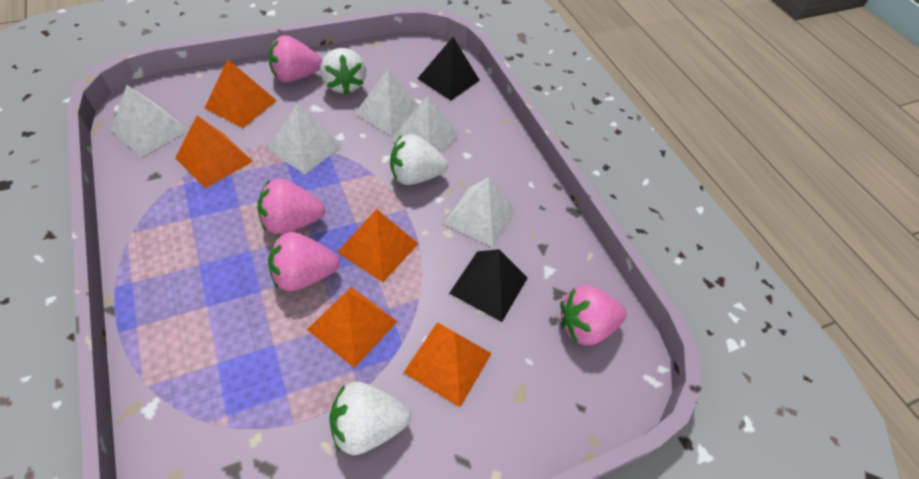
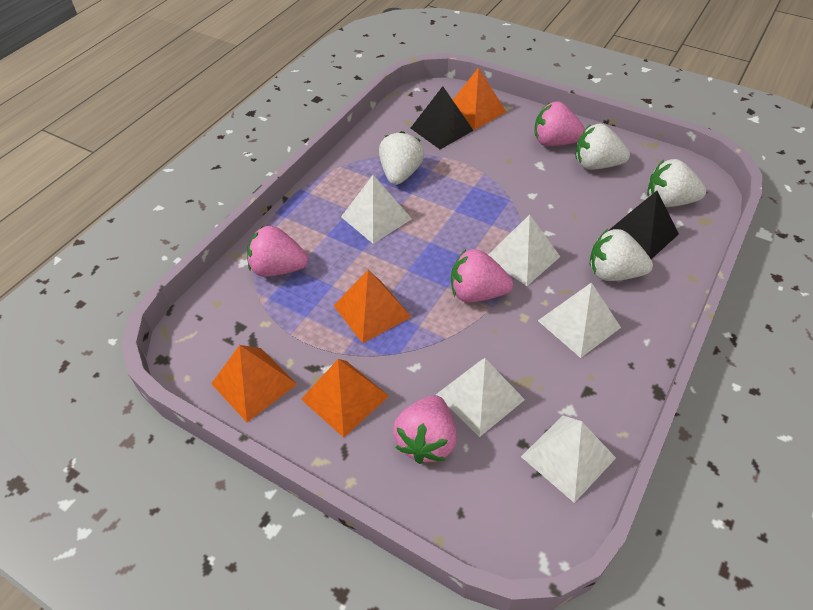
orange pyramid: [175,116,253,189] [205,59,277,128] [307,287,398,368] [337,209,419,282] [403,322,492,407] = 5 -> [211,345,297,422] [301,359,389,438] [333,270,411,343] [453,68,506,130] = 4
white strawberry: [320,48,366,95] [329,382,411,455] [390,134,448,185] = 3 -> [379,131,424,185] [575,124,630,170] [589,229,653,281] [647,159,706,207] = 4

